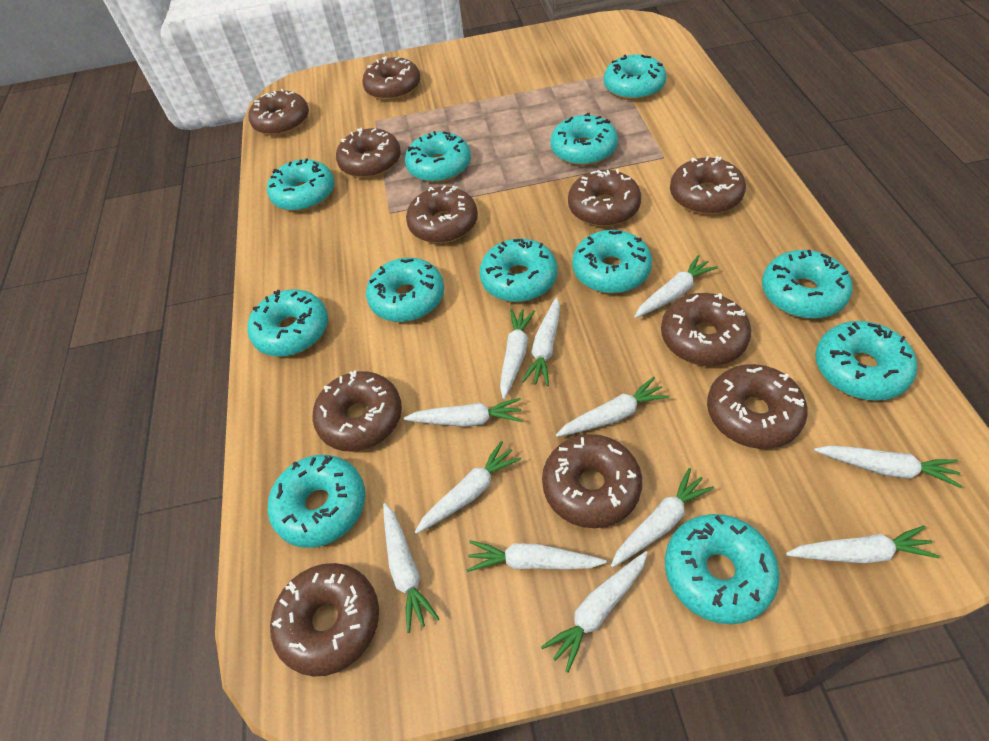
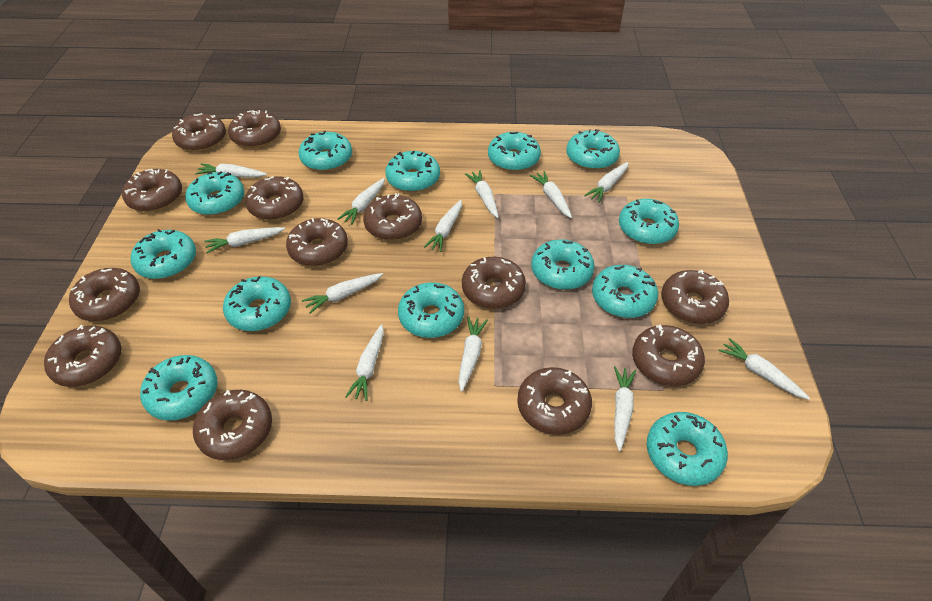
brown donut: [248,89,309,136] [270,563,379,677] [312,371,402,452] [336,127,401,178] [362,56,420,101] [406,185,478,243] [542,434,642,528] [568,169,641,227] [661,293,751,366] [670,156,746,214] [707,364,808,449] = 11 -> [44,325,121,387] [69,268,140,322] [122,169,182,212] [172,113,226,152] [193,390,272,460] [228,110,281,148] [245,176,304,220] [286,218,348,266] [363,193,422,241] [462,257,526,309] [517,367,592,435] [632,324,705,386] [661,270,729,324] = 13
turquoise donut: [247,289,328,357] [267,159,335,211] [268,455,365,548] [366,258,444,322] [405,131,471,183] [479,238,557,302] [551,113,618,166] [572,230,652,294] [604,54,667,100] [665,514,780,624] [762,250,853,319] [815,321,917,401] = 12 -> [130,229,196,279] [140,355,218,421] [185,171,245,216] [223,276,291,331] [299,131,352,171] [385,151,440,192] [398,282,464,338] [488,132,541,171] [531,239,595,290] [566,129,620,170] [592,265,658,318] [619,199,679,245] [647,412,728,486] = 13

